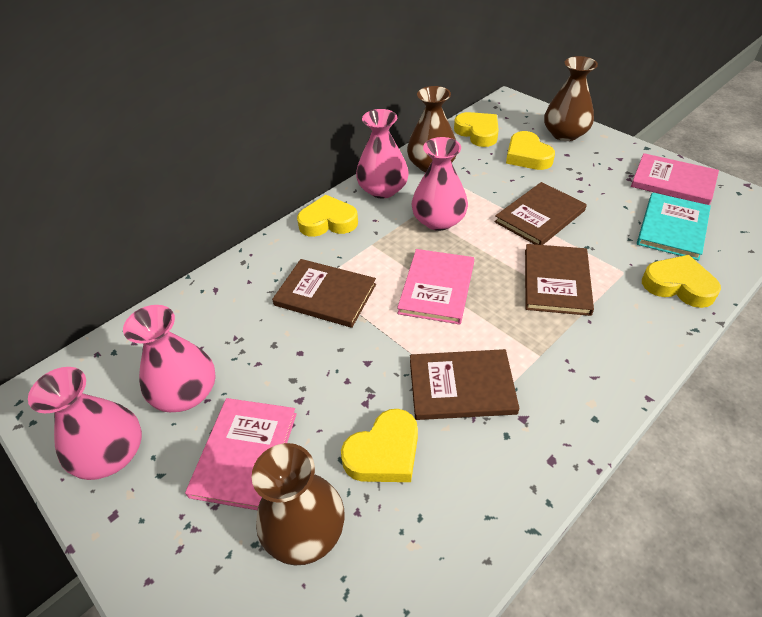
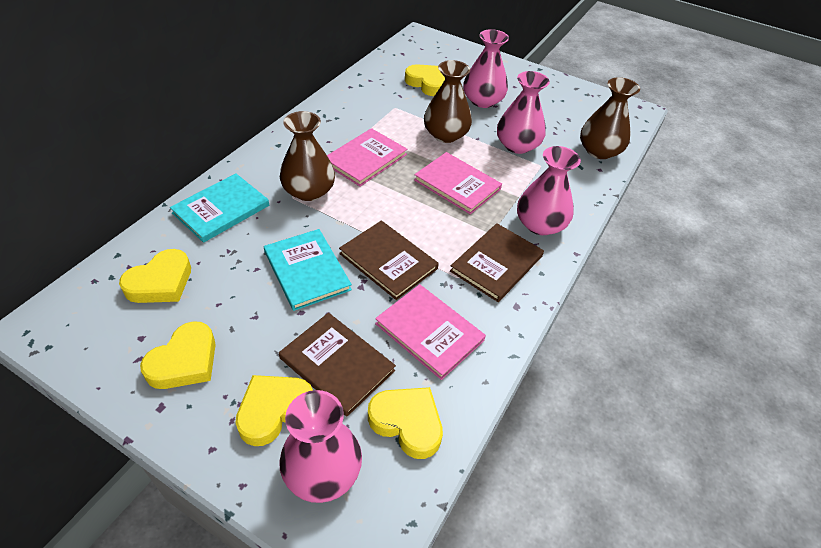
brown book: [272,259,376,328] [410,349,519,420] [494,182,587,245] [525,244,594,316] = 4 -> [279,313,396,416] [339,221,439,300] [450,223,544,302] = 3
turquoise book: [637,193,711,261] = 1 -> [170,173,269,243] [264,229,352,311] = 2

